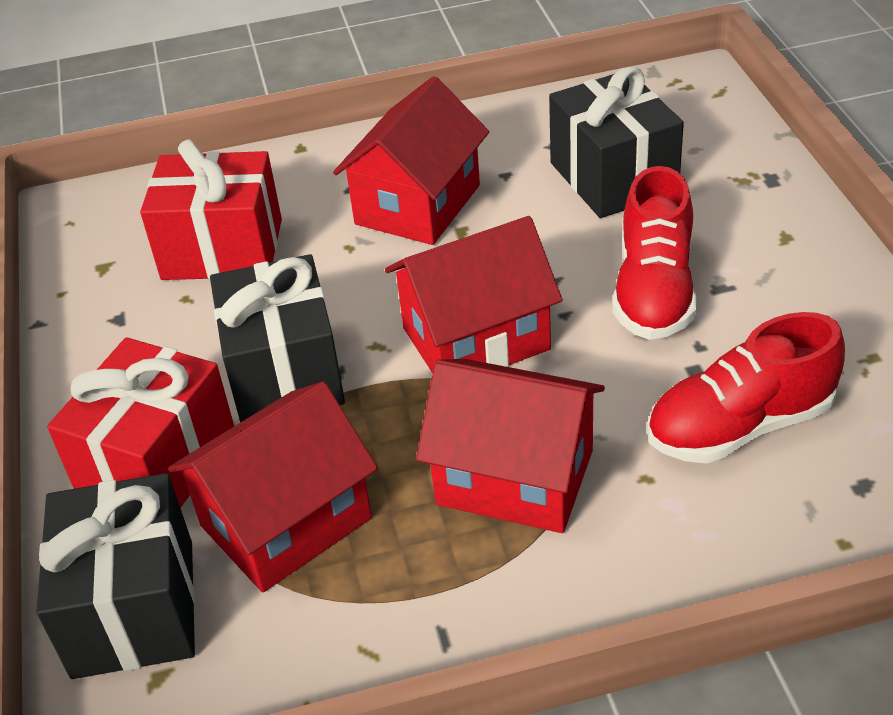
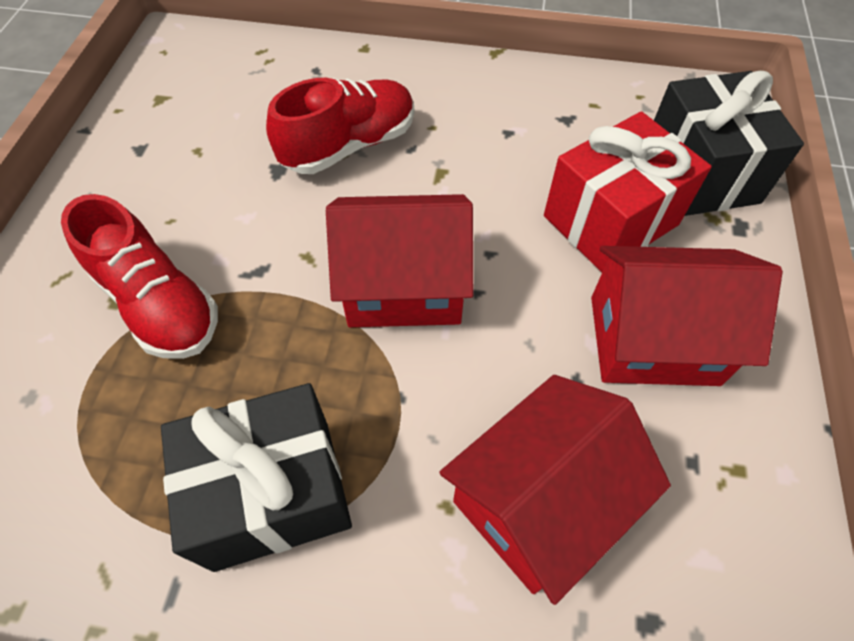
black gift: [36,473,195,679] [210,254,345,423] [549,66,684,218] = 3 -> [161,383,352,572] [654,71,804,216] = 2
red gift: [47,337,234,508] [140,139,282,280] = 2 -> [544,111,712,272] = 1
red house: [168,382,378,592] [333,76,489,245] [385,216,562,373] [416,359,605,533] = 4 -> [326,194,473,327] [439,375,671,605] [591,246,783,386] = 3

